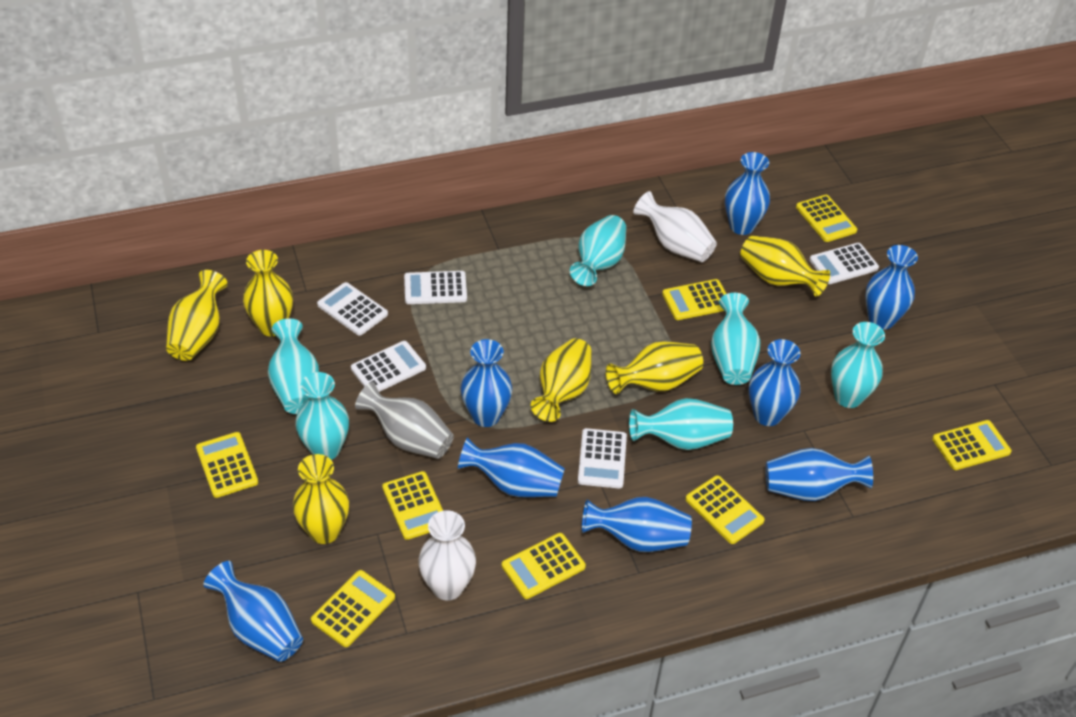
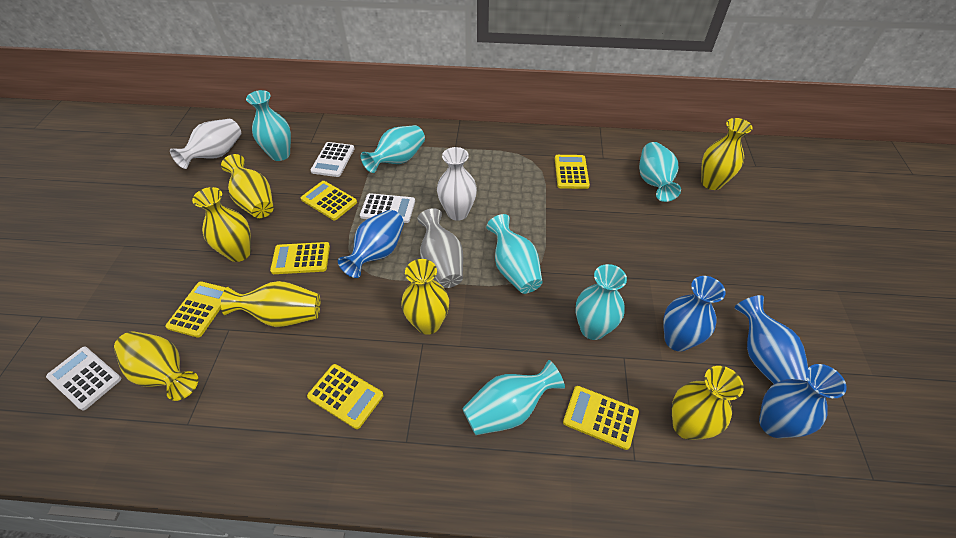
blue vase: [203,561,303,662] [458,437,565,497] [461,339,512,427] [582,497,692,552] [725,152,770,235] [749,339,800,426] [765,448,873,501] [865,245,918,330] = 8 -> [338,210,404,278] [663,276,726,352] [735,295,808,384] [759,364,847,438] = 4
white calculator: [317,282,388,336] [351,341,426,392] [404,271,467,304] [578,428,627,489] [809,243,879,284] = 5 -> [46,347,121,411] [311,142,355,177] [360,193,415,223] = 3
yellow calculator: [196,432,258,498] [311,570,395,647] [382,471,443,540] [502,533,586,599] [662,279,727,320] [686,475,765,544] [796,195,857,242] [932,420,1011,470] = 8 -> [165,281,226,338] [270,242,330,274] [301,181,357,220] [307,364,383,429] [555,155,590,189] [563,386,639,450] = 6
yellow vase: [166,270,228,361] [243,250,293,337] [293,454,349,544] [531,338,592,422] [606,341,703,394] [740,236,830,297] = 6 -> [114,331,198,401] [192,187,251,262] [221,154,273,218] [221,281,320,327] [401,259,449,335] [672,366,744,440] [701,118,753,190] = 7

